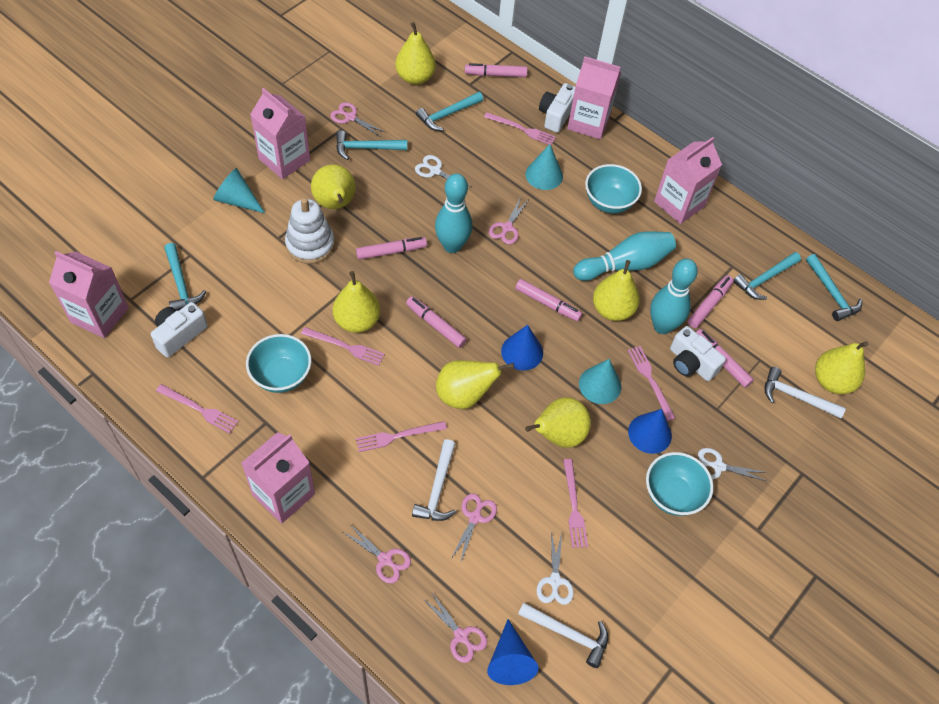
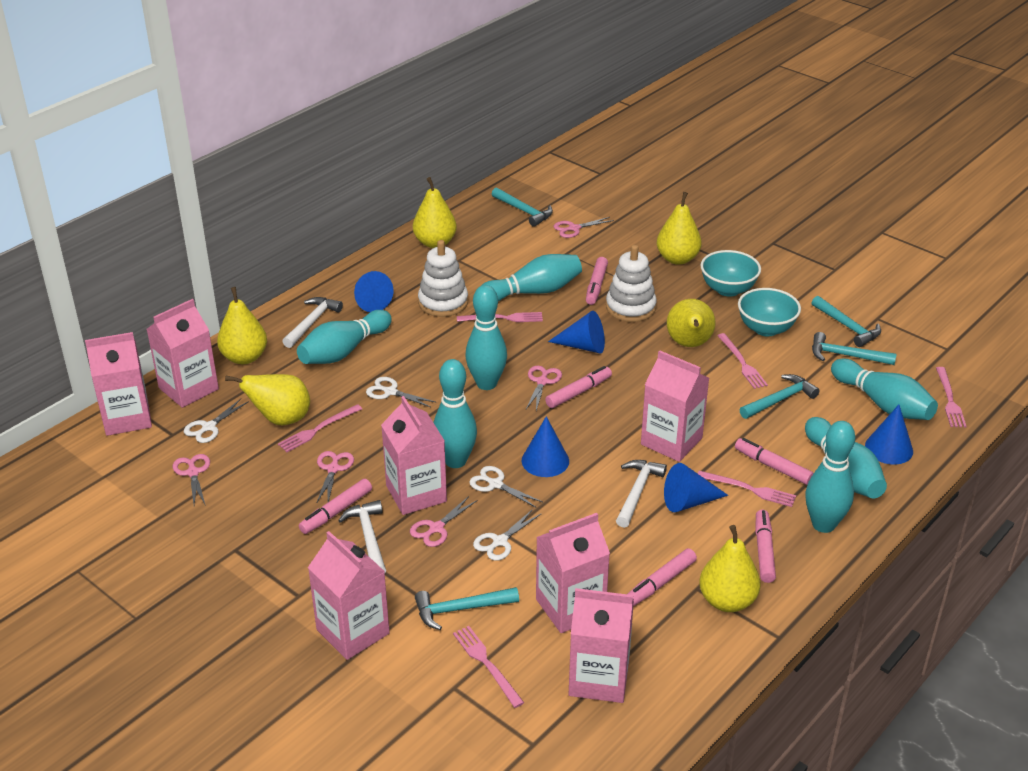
blue cone: [487,619,538,685] [501,325,543,371] [628,409,672,454] = 3 -> [354,271,393,312] [522,416,569,477] [548,311,605,353] [664,463,728,512] [865,404,913,465] = 5
pink carton: [49,251,129,338] [241,432,315,524] [250,88,310,179] [567,56,621,139] [654,137,722,224] = 5 -> [85,332,152,436] [147,299,219,408] [308,531,390,660] [381,396,447,515] [536,513,610,633] [569,588,634,703] [641,350,709,462] = 7
turquoise bowl: [246,334,312,393] [585,164,642,213] [646,452,713,516] = 3 -> [701,250,761,297] [738,288,801,336] = 2
turquoise bowling pin: [435,173,472,253] [573,231,676,281] [650,259,698,334] = 3 -> [297,310,392,364] [433,359,477,468] [465,285,507,390] [481,254,582,301] [805,417,887,499] [805,421,855,533] [831,358,938,420] = 7
turquoise cone: [213,168,265,213] [525,144,563,190] [579,359,621,404] = 3 -> none = 0
white camera: [151,302,208,357] [539,83,575,133] [670,326,726,381] = 3 -> none = 0
white scissors: [415,155,472,187] [537,531,574,605] [698,448,768,481] = 3 -> [184,399,249,443] [366,377,435,407] [469,466,543,508] [473,509,541,561] = 4
white stacking toy: [285,198,335,264] = 1 -> [418,240,468,317] [606,245,657,322] = 2
yellow pear: [311,164,356,209] [333,271,380,333] [395,22,436,85] [436,360,514,409] [525,397,591,448] [593,260,640,321] [815,341,869,394] = 7 -> [217,287,267,364] [225,374,310,425] [413,177,457,248] [657,192,702,265] [667,299,716,347] [699,525,760,612] = 6

